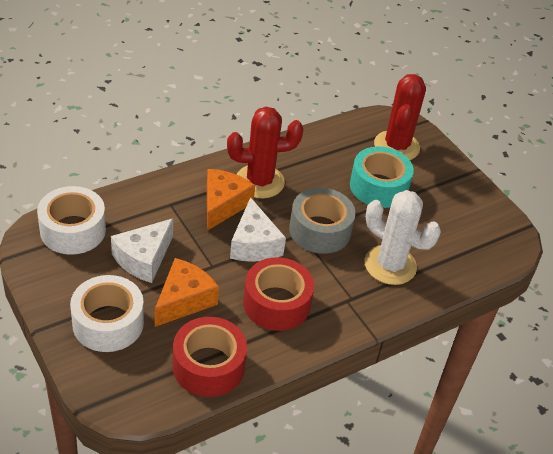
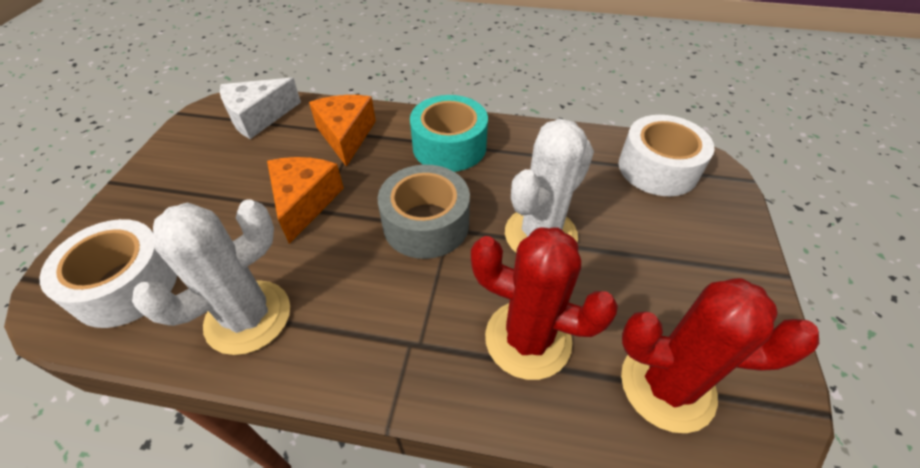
red tape: [173,317,247,397] [243,257,314,331] = 2 -> none = 0
white cactus: [364,190,441,285] = 1 -> [132,199,290,355] [505,119,594,252] = 2
white cheese: [111,219,173,283] [230,197,286,262] = 2 -> [220,78,301,139] = 1

